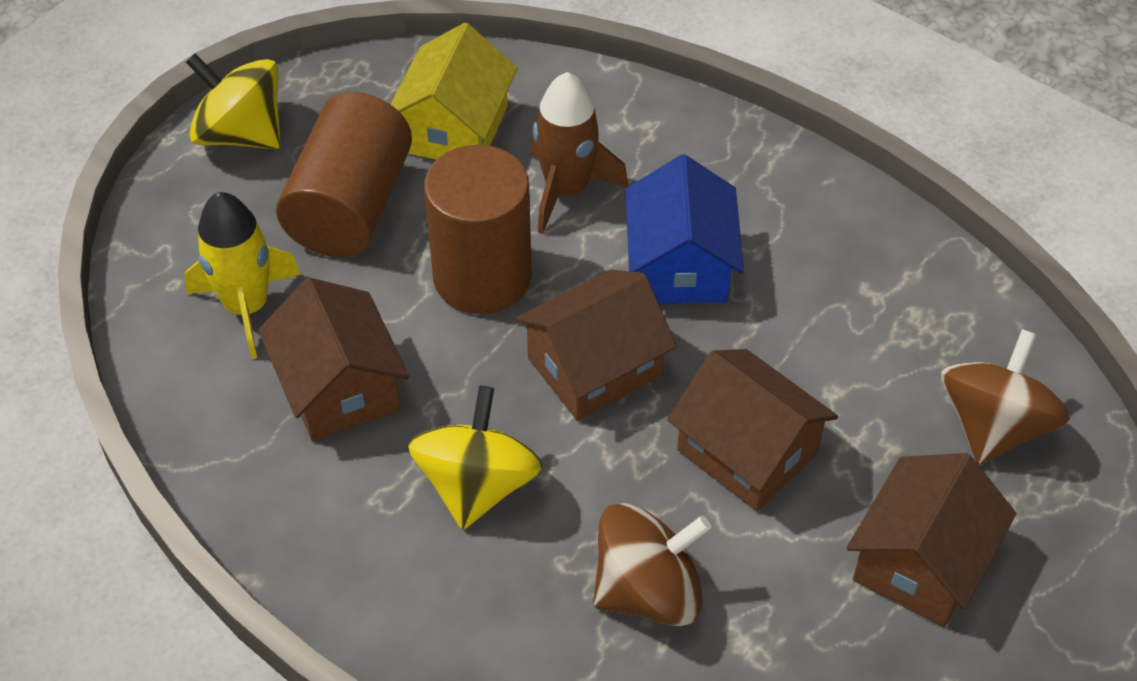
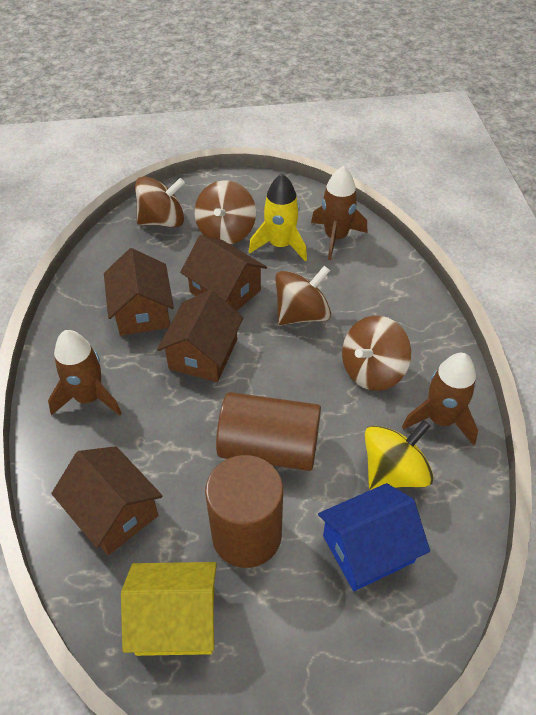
brown rocket: [530,72,629,234] = 1 -> [48,330,122,416] [311,166,367,260] [402,353,478,446] = 3
brown spinning top: [593,503,711,626] [941,329,1070,465] = 2 -> [135,176,185,228] [195,180,256,244] [275,266,331,325] [342,316,411,391] = 4
yellow spinning top: [186,53,280,149] [407,386,542,530] = 2 -> [365,420,434,490] = 1

